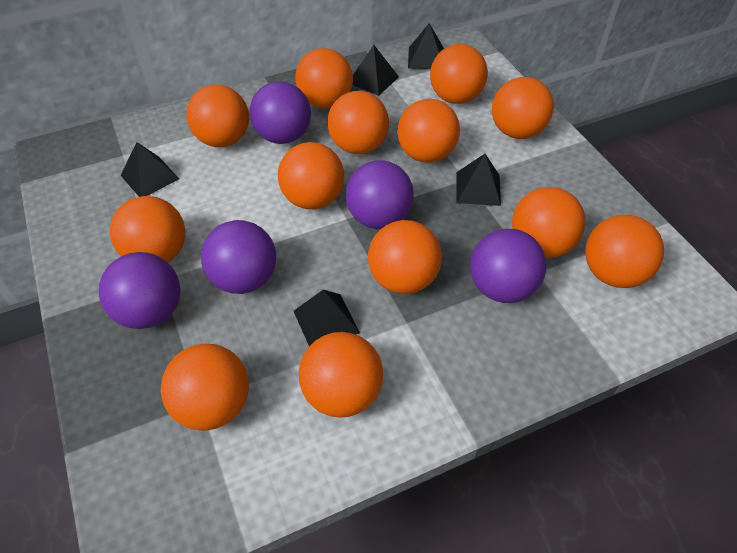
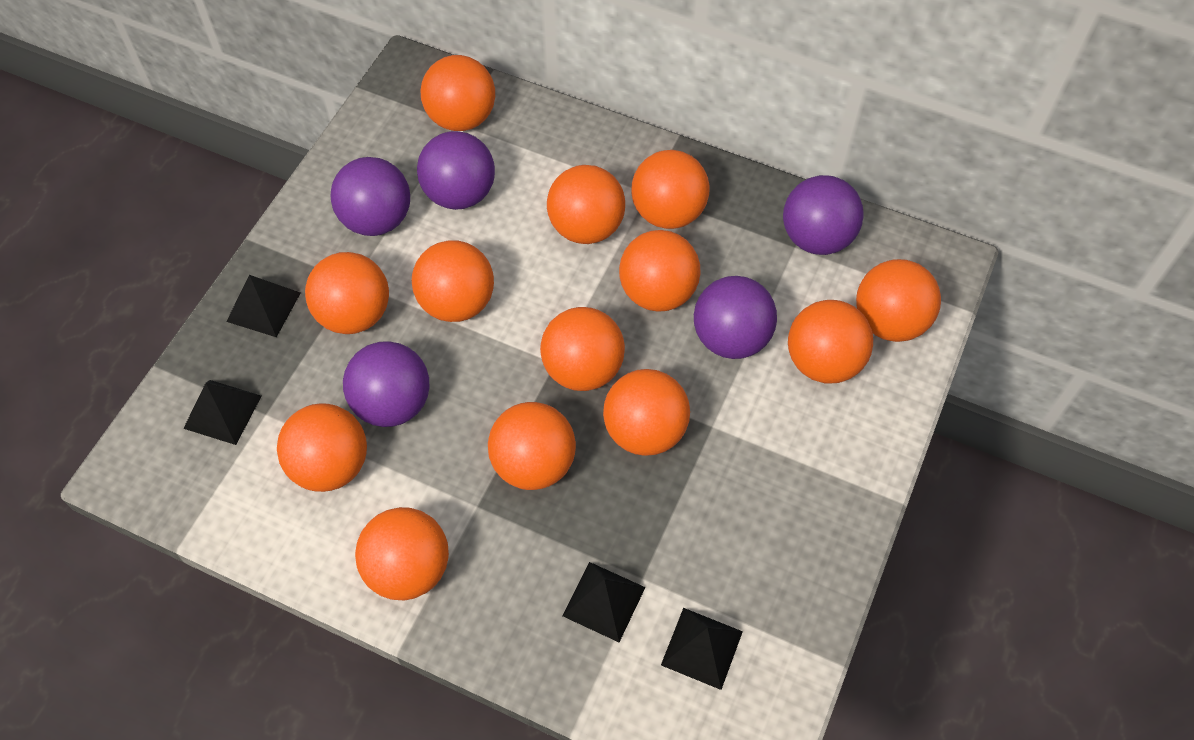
black pyramid: [120,142,179,197] [294,290,360,346] [352,45,399,96] [408,23,444,69] [456,154,501,206] = 5 -> [183,380,261,445] [226,275,301,337] [562,562,646,642] [661,608,743,690] = 4

